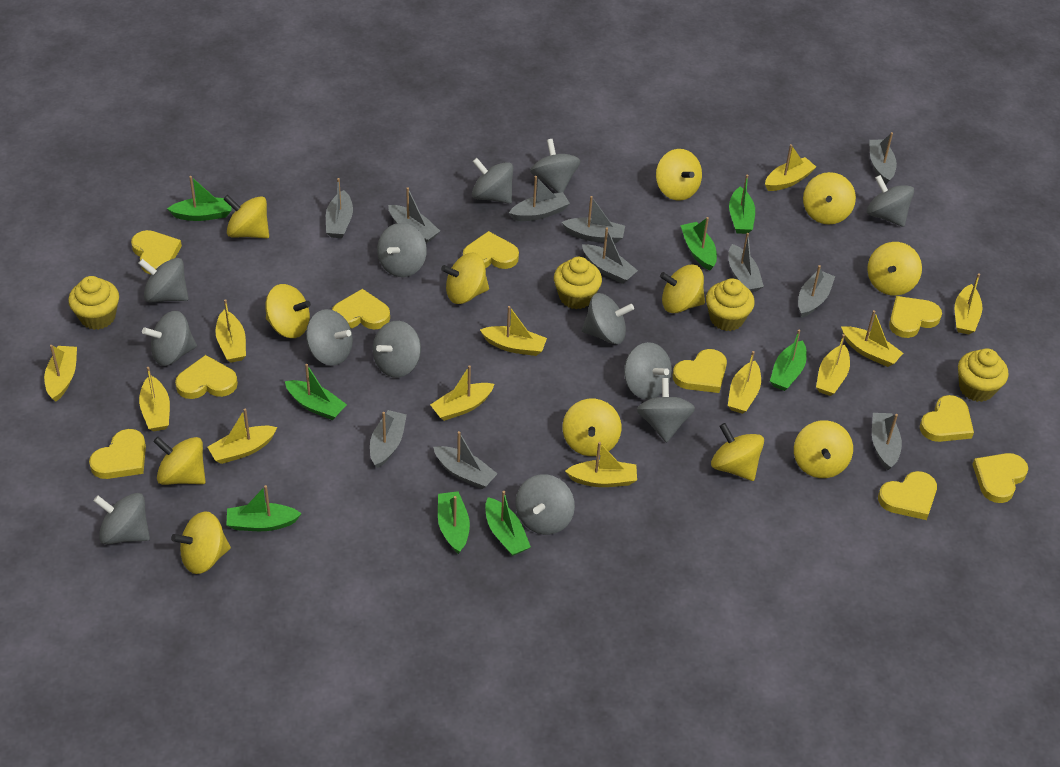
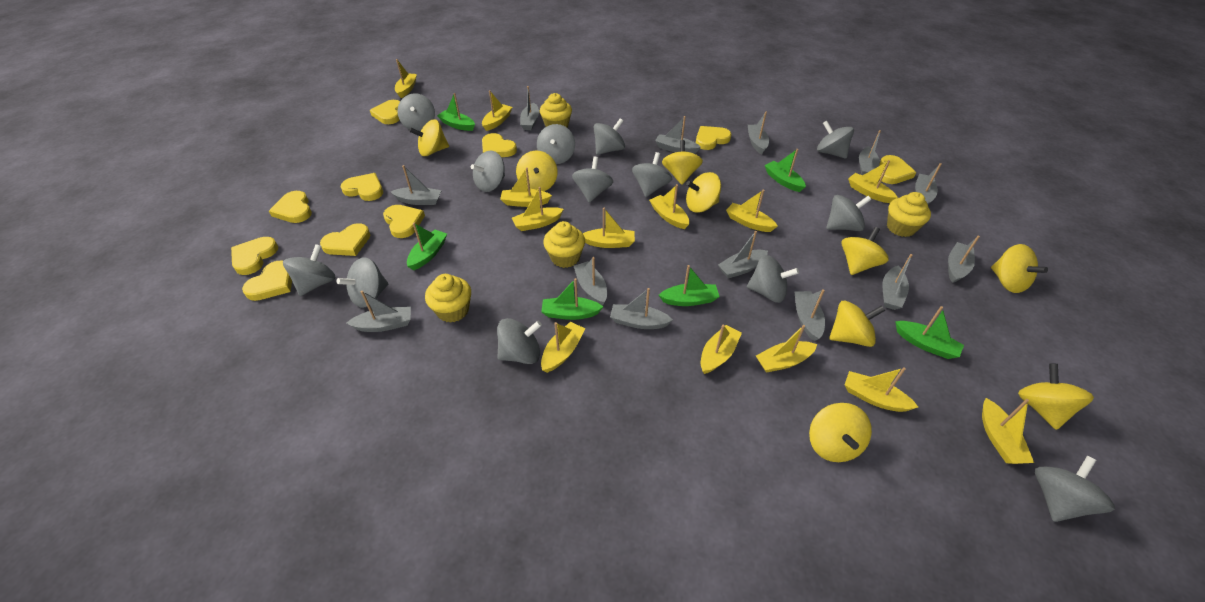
green boat: [167,176,232,221] [227,485,302,531] [285,364,347,420] [438,491,470,554] [485,491,531,556] [680,217,717,271] [729,174,755,234] [770,330,807,391] = 8 -> [407,223,447,270] [437,93,475,131] [541,278,603,320] [659,265,720,306] [765,149,806,192] [895,306,964,359] = 6
grey boat: [326,178,353,238] [370,410,407,468] [388,187,440,244] [433,431,498,489] [509,176,570,221] [562,196,625,243] [582,228,638,284] [729,233,764,292] [798,265,835,318] [869,132,897,184] [872,413,902,470] = 11 -> [347,291,411,332] [391,165,442,205] [520,86,539,130] [574,257,607,306] [610,288,673,329] [655,116,701,154] [718,231,768,279] [748,112,769,154] [795,289,825,341] [859,130,881,175] [882,254,912,310] [915,163,942,204] [948,235,980,283] = 13
yellow boat: [44,345,77,402] [139,367,170,432] [208,408,277,464] [215,299,246,363] [430,365,494,421] [480,306,547,356] [565,442,637,487] [728,351,761,414] [765,144,816,191] [816,334,850,396] [841,310,903,367] [955,273,982,334] = 12 -> [395,59,417,98] [482,90,513,131] [500,167,552,207] [512,187,564,231] [541,322,585,373] [583,208,635,248] [649,184,689,229] [701,325,742,374] [726,190,778,232] [756,325,817,373] [845,367,918,412] [848,160,898,203] [982,398,1034,464] = 13
yellow spinning top: [153,437,206,485] [171,511,231,574] [224,195,269,238] [265,284,311,338] [441,253,489,304] [563,399,621,456] [656,149,702,201] [660,265,705,313] [711,423,764,481] [794,420,853,478] [803,172,856,225] [867,242,922,296] = 12 -> [409,119,449,156] [516,151,558,191] [662,140,703,185] [686,172,721,213] [809,403,872,462] [829,301,886,347] [841,227,889,275] [991,244,1048,293] [1018,364,1094,430] = 9

